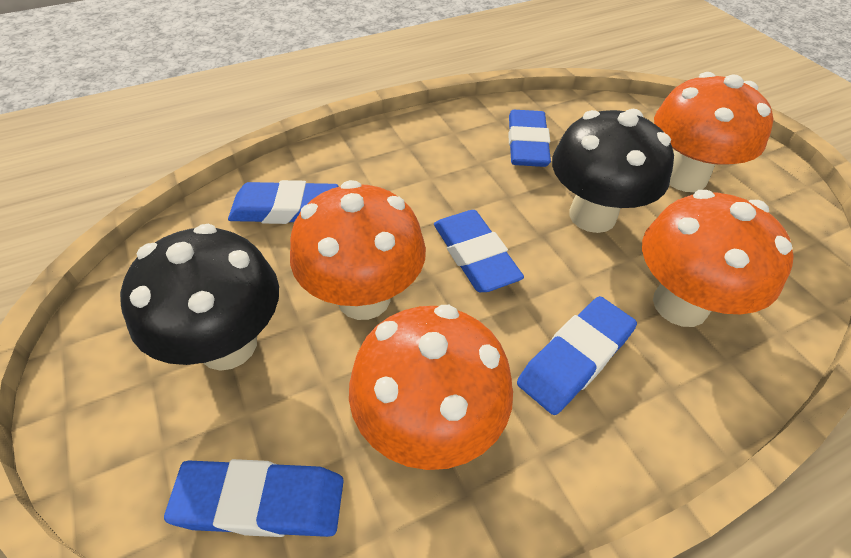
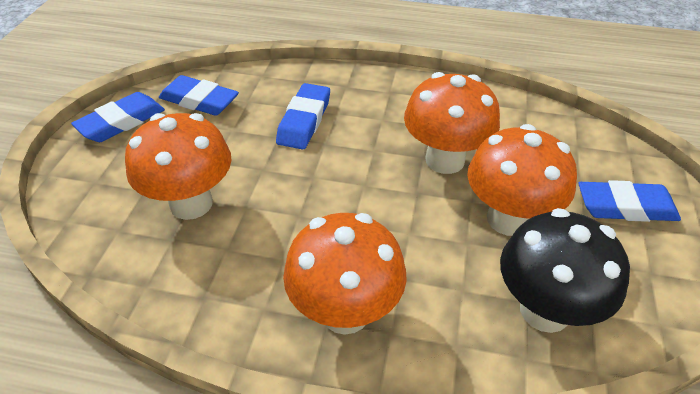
black mushroom: [120,224,279,371] [552,109,674,233] = 2 -> [500,208,630,333] = 1
blue eraser: [164,459,344,537] [228,180,338,224] [434,210,524,292] [508,110,551,167] [517,296,637,415] = 5 -> [71,92,165,142] [159,75,239,116] [276,83,330,150] [578,180,681,222] = 4

